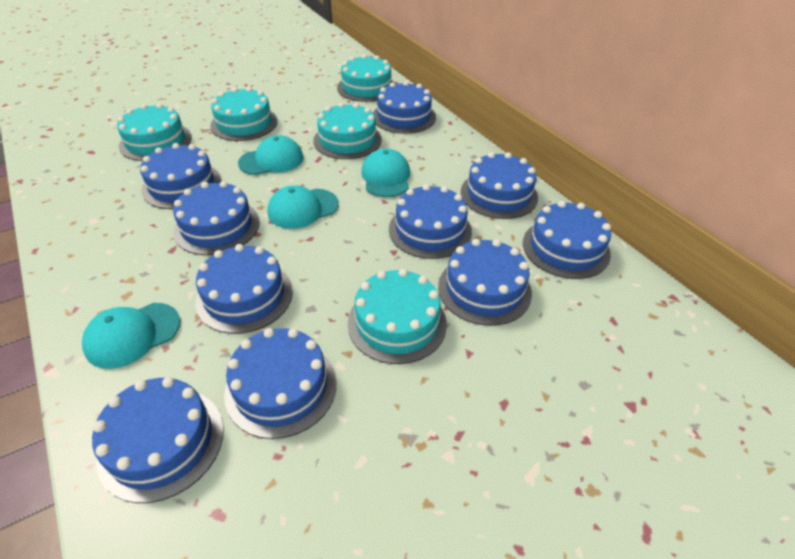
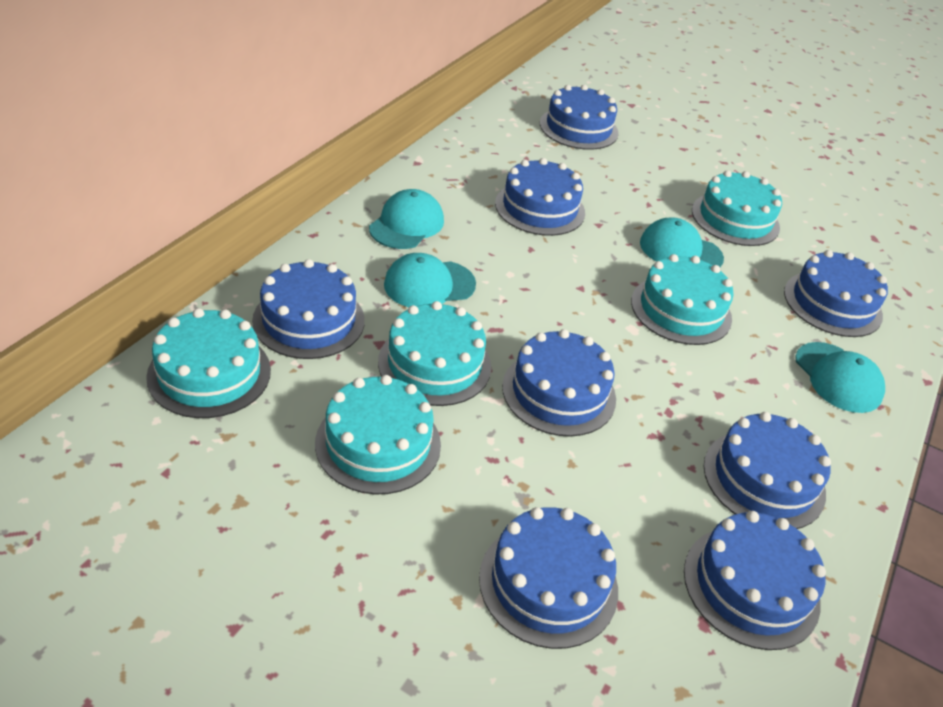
blue cake: [92,377,223,503] [140,143,221,209] [173,181,260,255] [195,244,293,334] [224,328,337,439] [373,81,436,134] [389,184,472,259] [438,239,532,326] [461,152,538,219] [523,201,611,279] = 10 -> [252,259,365,359] [479,507,618,649] [495,158,585,236] [502,329,616,437] [540,85,618,150] [684,511,826,650] [704,412,831,529] [784,250,888,337] = 8

